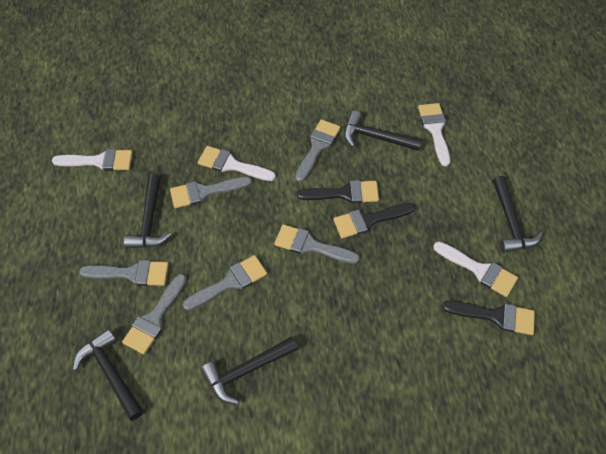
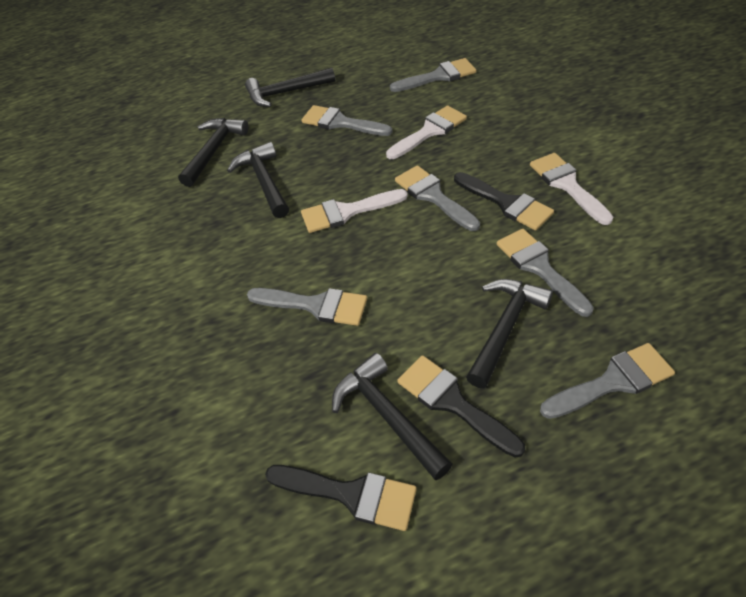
white brush: [52,149,133,171] [198,146,276,181] [418,103,450,166] [433,242,518,297] = 4 -> [301,189,408,233] [386,105,467,159] [530,153,613,225] = 3

